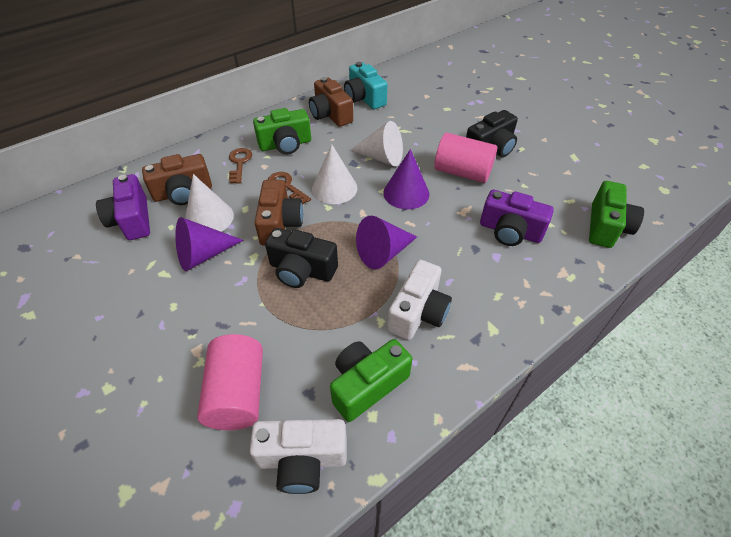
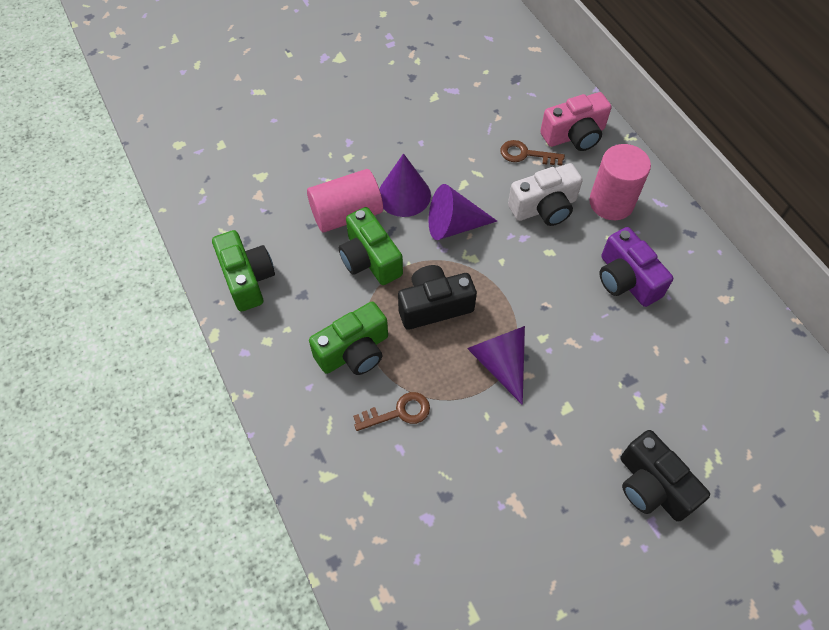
brown camera: [142,154,212,205] [254,180,303,246] [309,77,353,127] = 3 -> none = 0
pink camera: none = 0 -> [540,92,611,151] = 1
purple camera: [96,174,150,240] [480,190,554,246] = 2 -> [599,227,673,307] = 1
turquoise camera: [344,62,387,109] = 1 -> none = 0
white camera: [250,419,347,494] [387,260,452,340] = 2 -> [508,163,583,226] = 1
white cone: [185,174,234,232] [312,144,357,204] [349,121,403,166] = 3 -> none = 0

